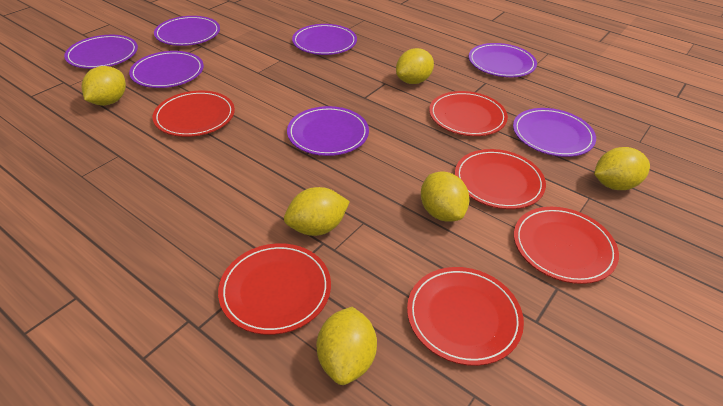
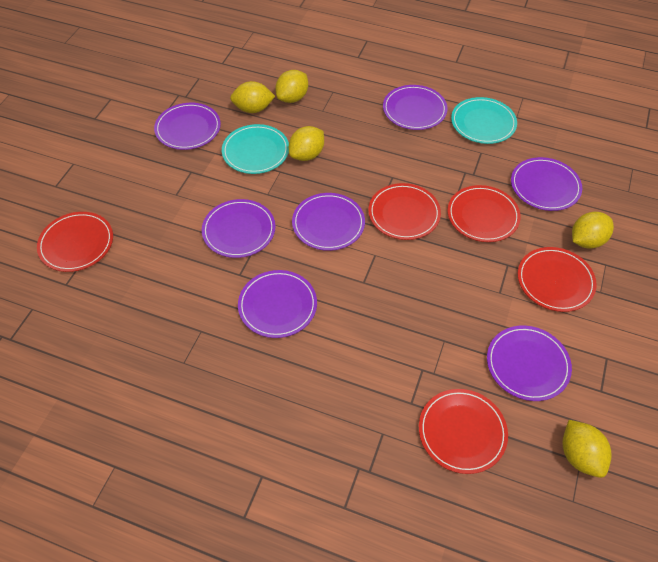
red plate: [153,91,235,137] [218,243,331,335] [407,267,524,366] [429,91,508,136] [455,149,546,209] [514,207,619,284] = 6 -> [37,212,113,272] [368,183,441,240] [419,389,508,474] [447,185,521,242] [518,247,597,312] = 5
turquoise plate: none = 0 -> [222,124,289,174] [451,97,517,144] = 2
yellow lemon: [81,66,126,106] [284,187,350,236] [316,307,377,385] [396,48,434,84] [421,171,470,222] [594,147,650,190] = 6 -> [230,81,275,113] [275,70,308,103] [289,126,324,161] [563,420,612,478] [572,212,614,249] = 5

